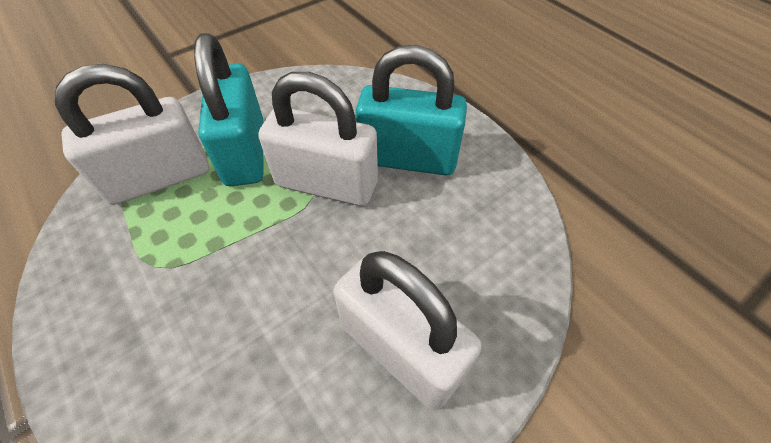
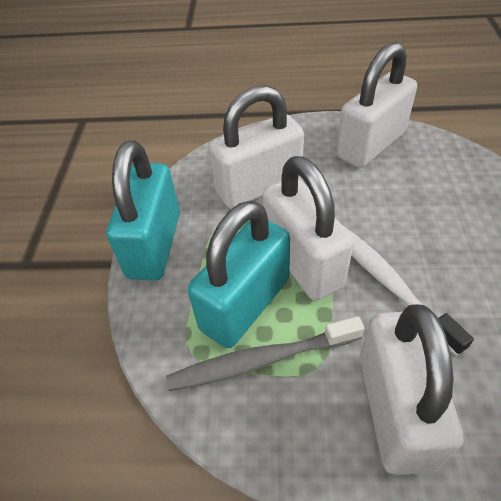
grey toothbrush: none = 0 -> [166,316,364,391] = 1
white padlock: [55,64,209,205] [258,72,378,206] [333,251,482,410] = 3 -> [209,85,304,208] [262,156,354,301] [336,42,417,168] [360,304,464,475] = 4
white toothbrush: none = 0 -> [341,224,474,356] = 1

